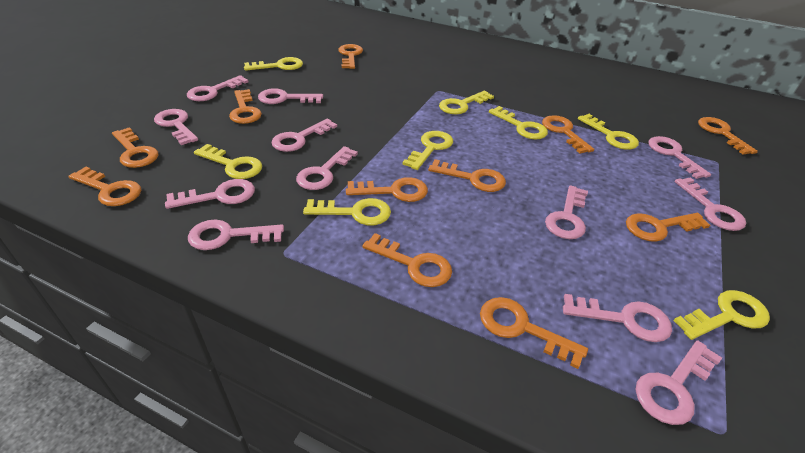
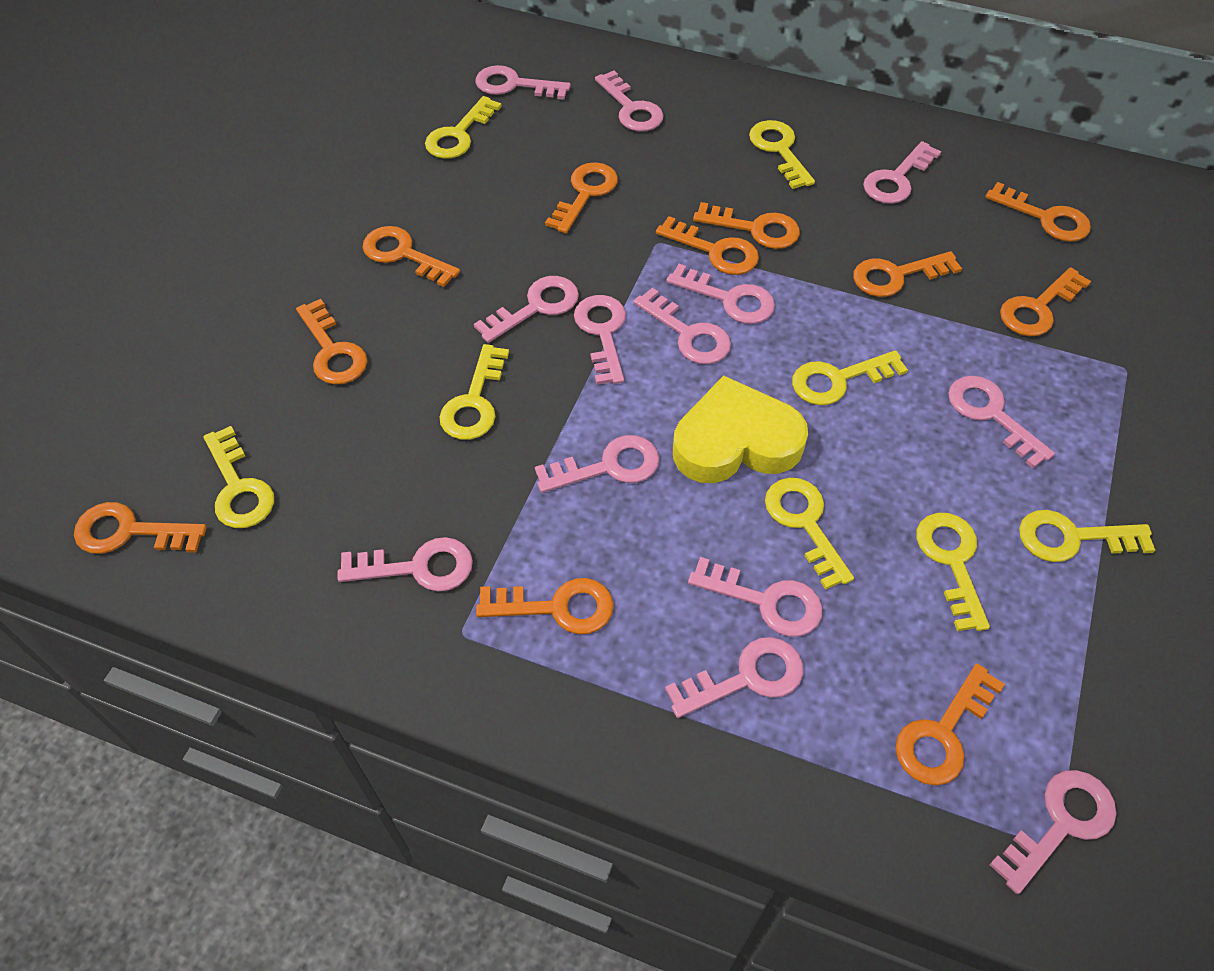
pink key: [154,109,198,145] [165,179,255,209] [187,75,249,101] [188,220,284,250] [258,88,323,104] [271,119,337,152] [296,146,358,190] [545,185,588,239] [563,294,672,342] [636,340,722,425] [648,136,711,179] [675,177,746,231] = 12 -> [338,537,473,592] [474,276,579,343] [475,65,571,100] [535,435,659,493] [574,295,626,385] [595,71,663,132] [633,288,731,364] [665,637,803,718] [666,264,775,324] [688,557,822,637] [863,141,941,204] [948,376,1055,468] [990,770,1116,894] = 13
yellow heart: none = 0 -> [673,375,808,483] = 1

